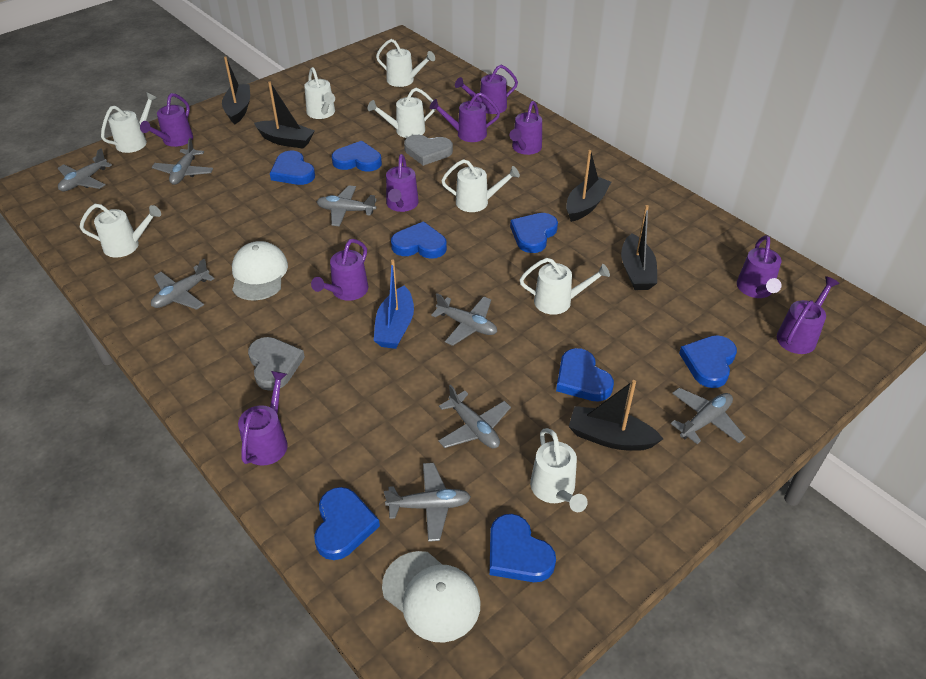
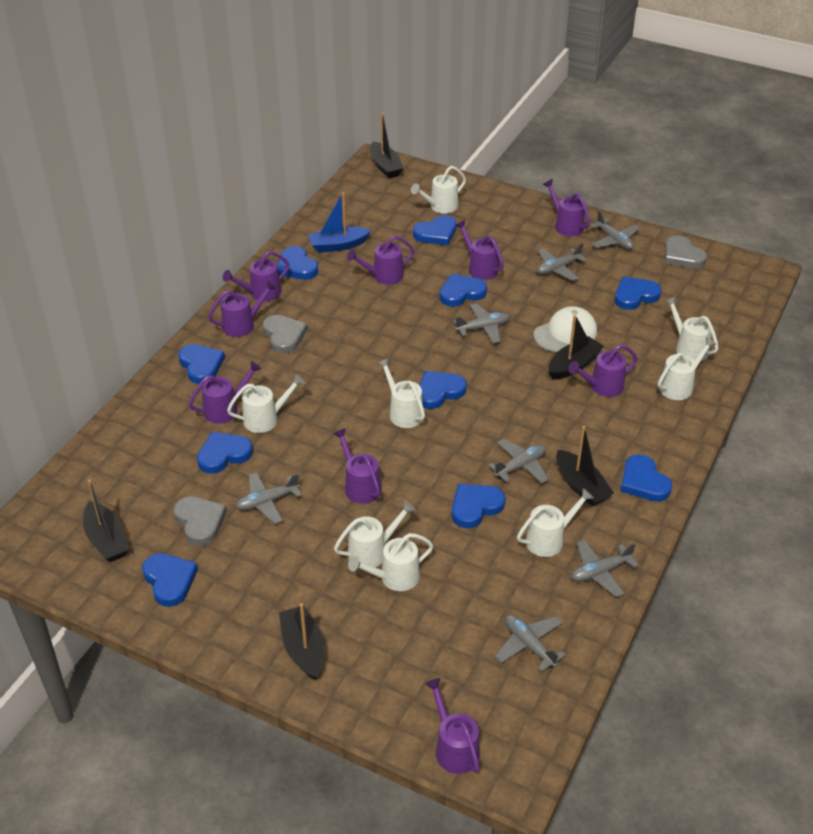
blue heart: [270,151,315,185] [314,487,380,560] [332,141,382,172] [391,221,447,259] [490,514,556,582] [510,213,558,253] [556,348,614,401] [679,335,737,388] = 8 -> [142,553,198,607] [178,344,225,384] [197,432,253,474] [277,246,318,280] [413,215,457,245] [419,371,466,409] [440,273,487,307] [452,484,505,528] [615,277,661,310] [620,454,672,502] = 10
grey heart: [248,337,305,391] [404,135,453,166] = 2 -> [174,496,227,546] [262,315,307,354] [665,235,707,269] = 3
grey plane: [58,149,112,191] [151,259,214,310] [152,138,213,185] [317,185,377,226] [384,463,471,542] [431,293,497,346] [438,385,511,449] [671,388,746,444] = 8 -> [235,472,302,524] [453,303,510,343] [488,439,549,483] [495,614,566,672] [537,243,587,281] [571,539,639,597] [590,211,640,250] = 7
white cap: [232,241,288,301] [382,551,481,643] = 2 -> [534,306,597,352] = 1

